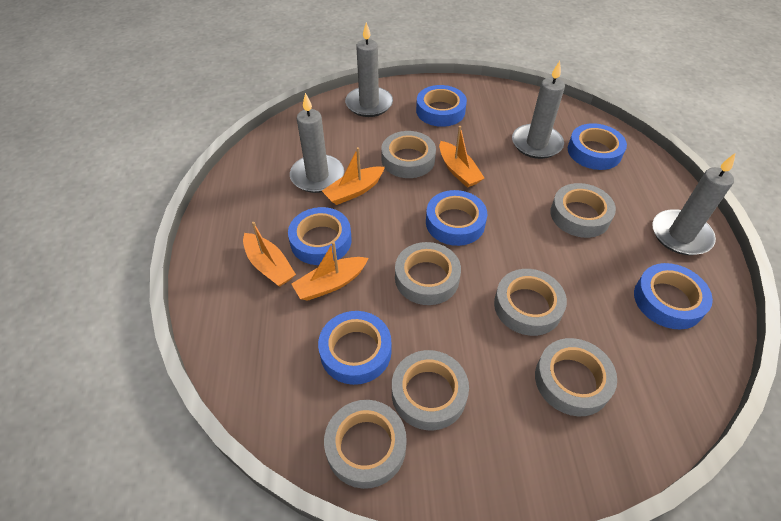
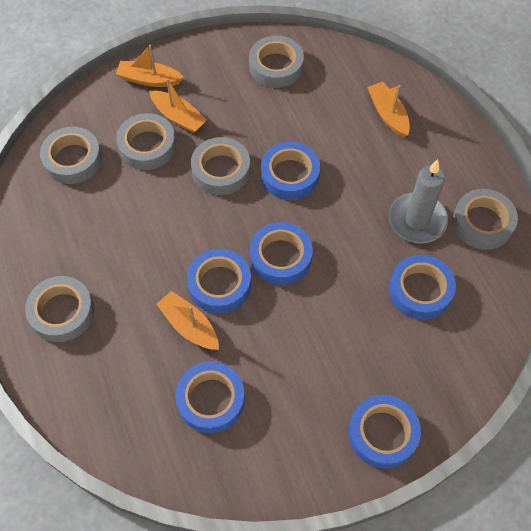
grey candle: [290,93,344,193] [345,22,393,117] [512,61,565,159] [652,153,736,255] = 4 -> [388,159,448,243] = 1
grey tape: [324,400,407,489] [381,131,436,178] [392,350,469,430] [395,242,461,305] [494,269,567,336] [535,338,617,416] [550,183,616,238] = 7 -> [25,276,94,342] [40,127,102,184] [116,113,176,170] [191,137,250,195] [249,35,304,88] [452,189,518,250] = 6

